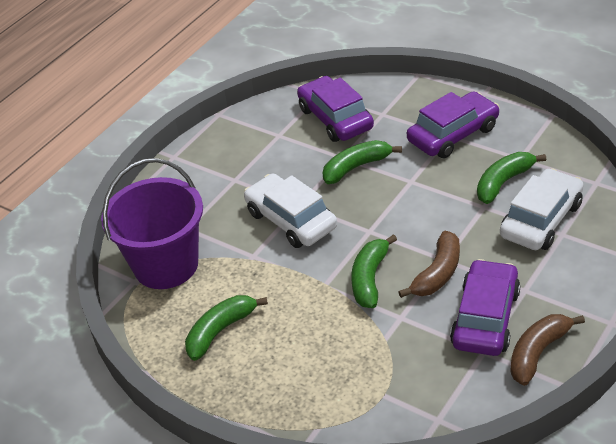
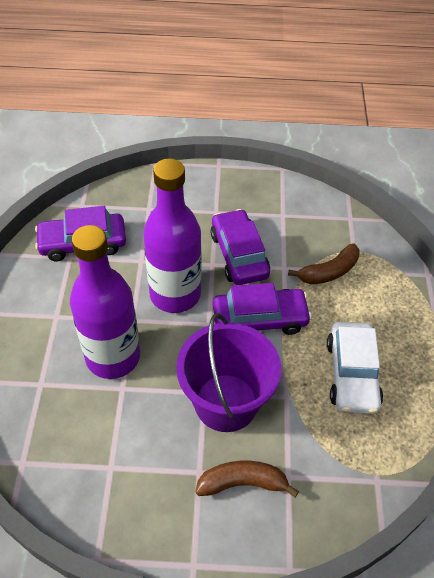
green banana: [185,295,268,361] [323,140,402,184] [351,234,397,308] [477,152,546,204] = 4 -> none = 0
purple bottle: none = 0 -> [70,225,140,379] [143,158,202,313] = 2
white car: [244,173,337,248] [500,168,584,250] = 2 -> [327,322,383,414] = 1

